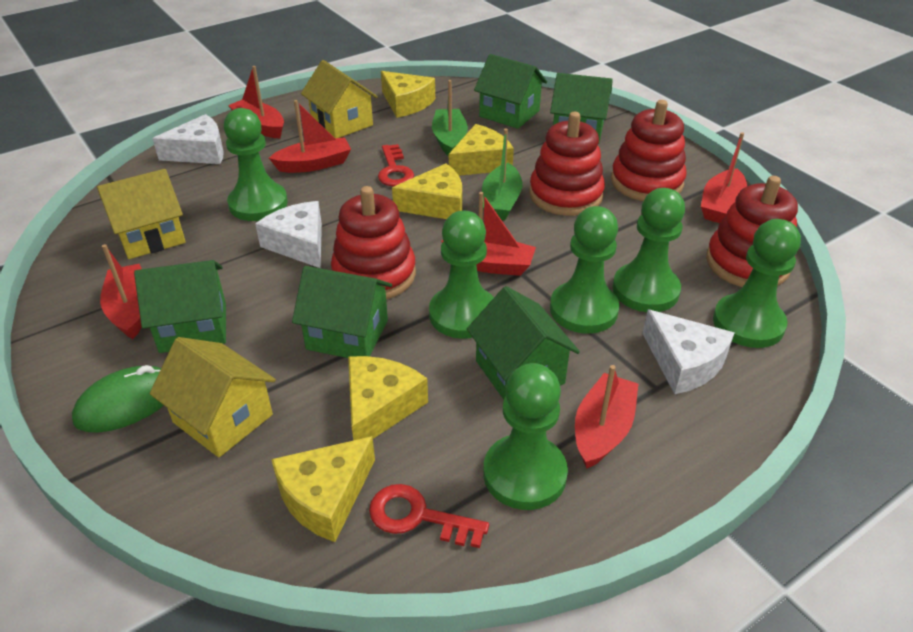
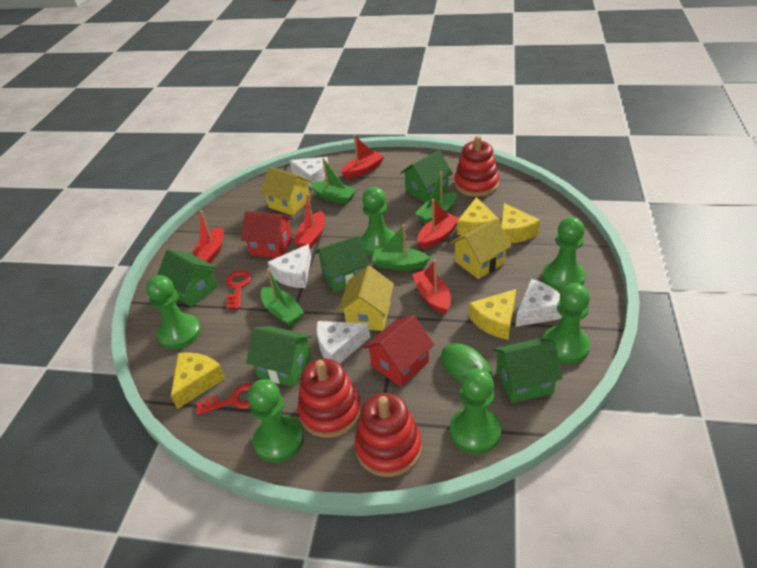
green boat: [432,80,468,156] [482,129,523,220] = 2 -> [261,268,304,327] [310,158,356,204] [372,224,430,271] [415,171,457,224] = 4
red boat: [100,244,142,339] [228,66,284,138] [269,100,351,173] [441,192,536,276] [575,365,638,469] [701,132,747,223] = 6 -> [192,210,224,263] [293,194,325,249] [341,134,384,179] [412,260,451,315] [417,199,459,249] = 5
red house: none = 0 -> [241,211,293,258] [363,315,434,387] = 2
red stacking toy: [331,186,416,299] [529,112,605,216] [611,100,687,201] [706,176,798,287] = 4 -> [297,359,362,438] [354,393,422,477] [454,136,499,197] = 3
white cheese: [152,114,224,164] [255,201,322,268] [642,309,734,394] = 3 -> [268,244,311,288] [289,157,328,189] [316,321,370,364] [516,279,562,327] = 4
yellow cheese: [271,436,375,542] [348,356,428,440] [381,71,435,118] [392,163,462,219] [449,124,514,176] = 5 -> [171,352,226,409] [457,197,500,235] [469,289,516,340] [501,203,540,243] = 4

